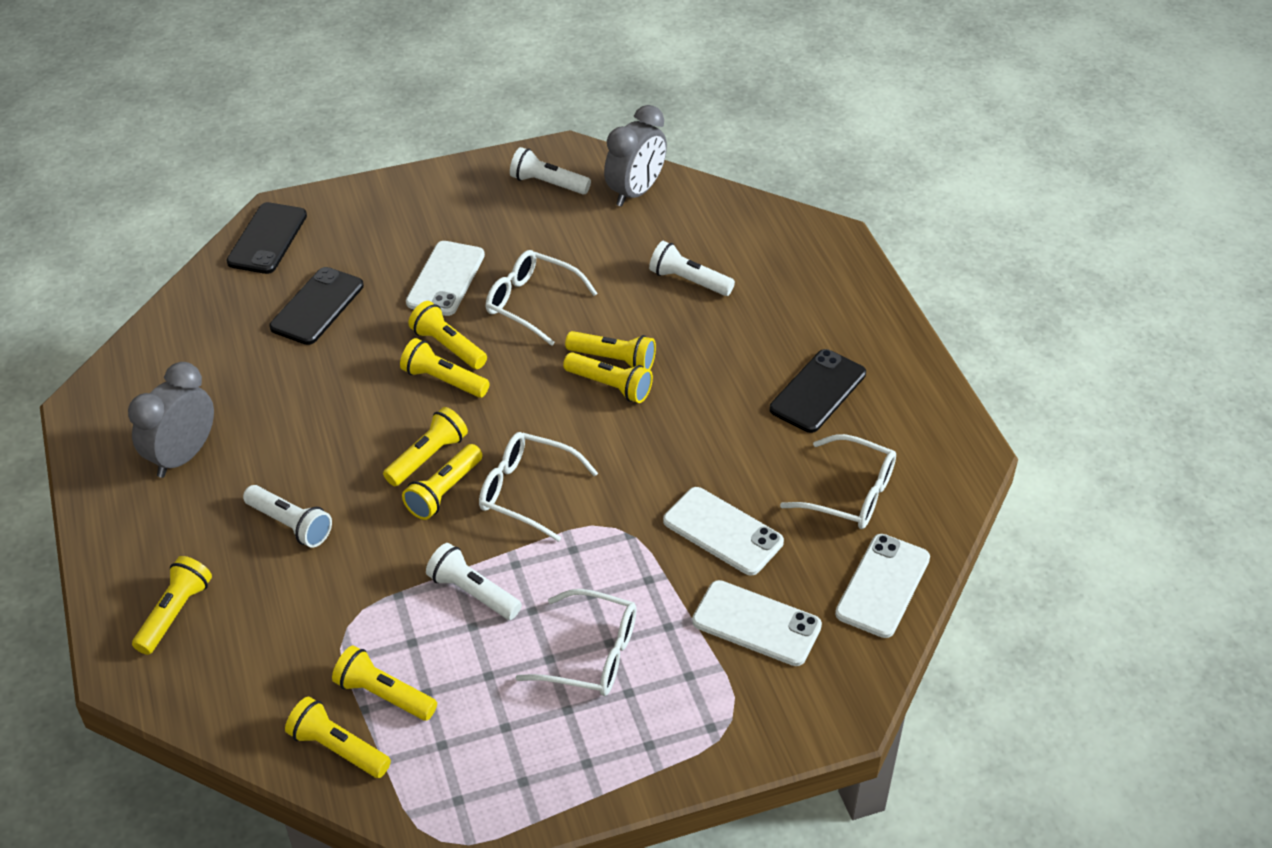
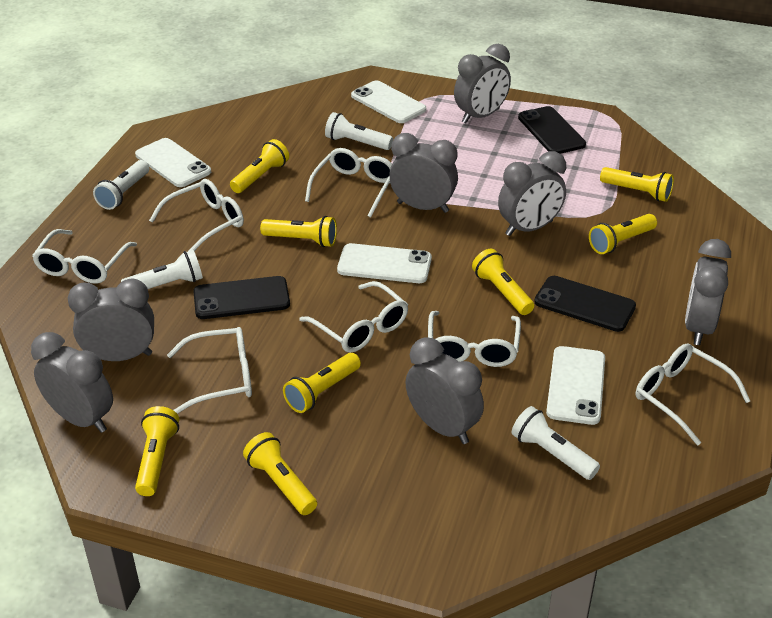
grey clock: [128,362,214,478] [604,105,667,207] = 2 -> [31,332,113,433] [68,278,154,361] [389,133,458,213] [405,337,484,444] [454,44,511,123] [498,151,566,236] [685,239,731,345] = 7
white glasses: [479,432,598,542] [486,250,598,346] [516,589,637,696] [780,434,896,529] = 4 -> [32,229,137,284] [149,179,244,251] [167,327,252,414] [299,281,408,353] [305,148,392,218] [428,311,521,367] [636,343,750,445] = 7
yellow flashlight: [132,556,212,655] [285,697,391,778] [332,645,437,721] [383,407,468,486] [400,338,490,398] [402,444,482,520] [408,301,487,369] [563,352,653,403] [565,331,656,370] = 9 -> [135,406,179,496] [230,139,289,193] [243,432,317,515] [260,216,337,247] [283,353,361,413] [472,249,534,315] [589,214,657,254] [600,167,674,202] = 8

